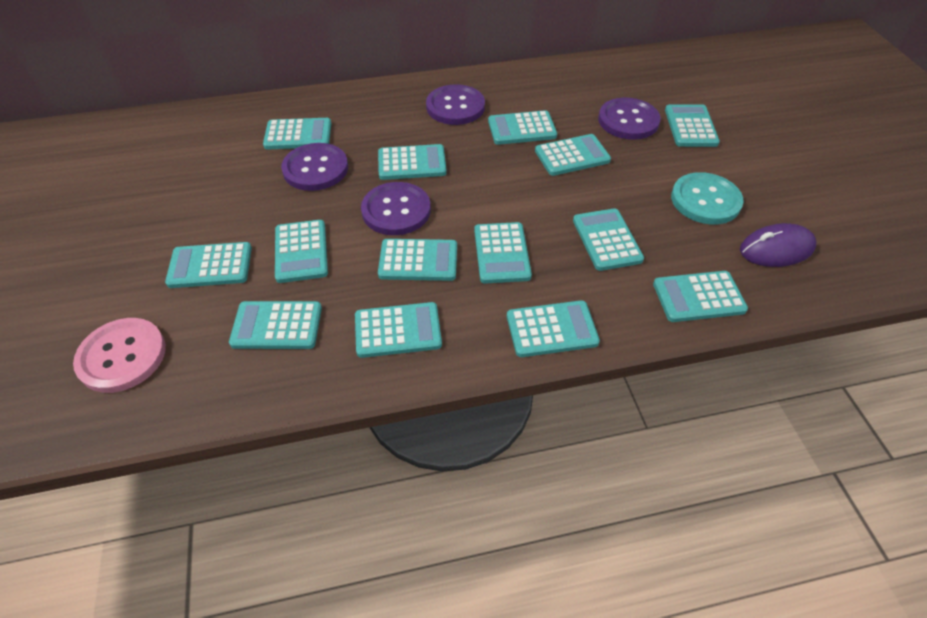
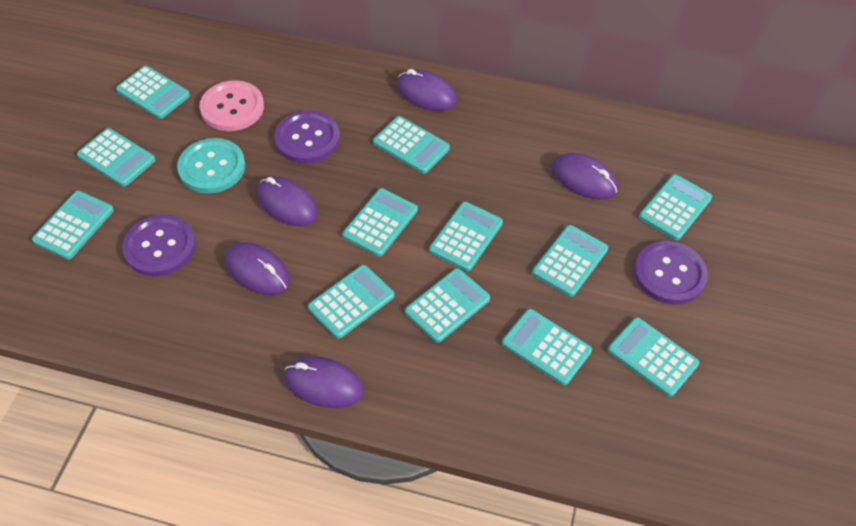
purple button: [281,143,348,191] [361,182,431,235] [426,84,485,125] [598,98,661,140] = 4 -> [122,214,196,276] [274,110,340,163] [634,241,708,305] = 3
purple mouse: [740,223,816,267] = 1 -> [225,242,290,295] [257,177,318,226] [284,356,364,408] [396,69,457,111] [552,153,618,199] = 5
turquoise calculator: [165,242,252,288] [229,301,322,349] [263,118,331,150] [275,220,328,283] [355,302,442,358] [378,144,447,180] [378,239,457,281] [474,222,532,284] [488,110,557,145] [507,300,600,357] [535,134,611,176] [573,208,644,271] [653,271,748,322] [665,104,720,147] = 14 -> [32,191,114,259] [77,128,155,186] [116,66,190,119] [308,265,394,339] [343,188,418,257] [373,116,450,174] [405,268,490,343] [429,202,503,271] [502,309,592,385] [532,225,608,297] [608,317,699,397] [639,174,712,240] = 12

